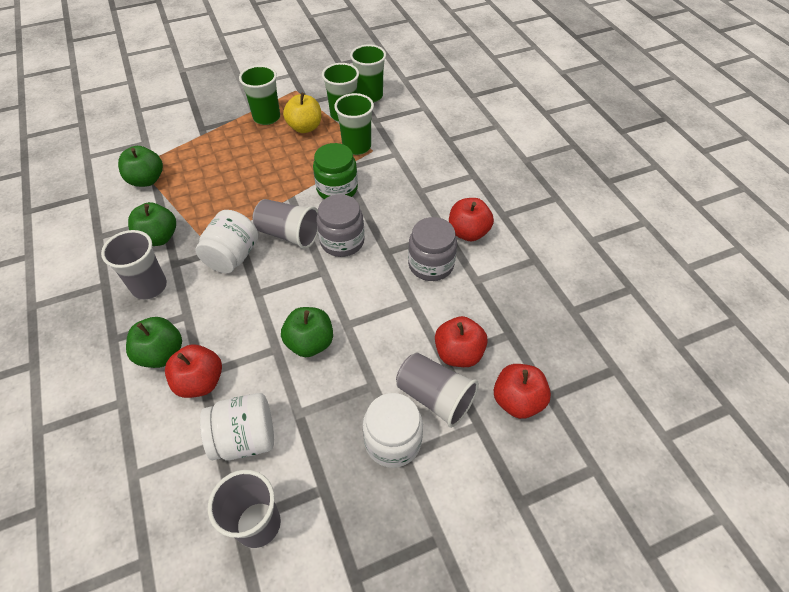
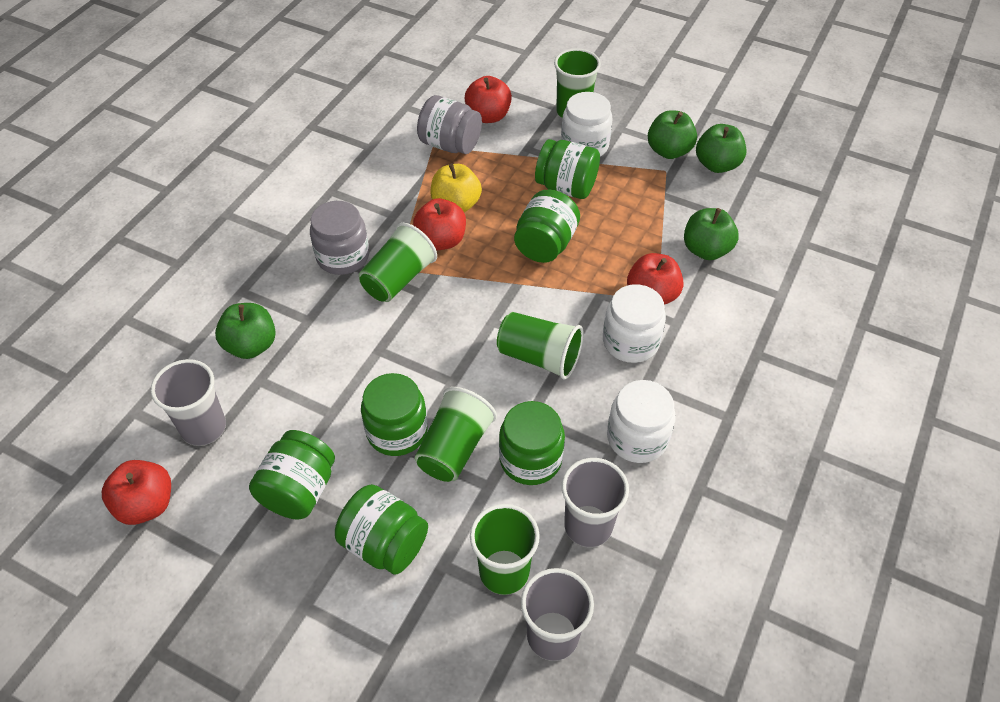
green cup: [239,65,280,125] [322,63,359,122] [334,93,374,155] [350,44,386,103] = 4 -> [359,223,437,302] [415,387,497,482] [470,504,540,595] [497,312,584,379] [554,48,601,118] = 5
green jar: [313,143,358,199] = 1 -> [249,430,335,520] [335,484,428,574] [361,373,428,456] [499,401,565,485] [514,190,580,263] [535,139,600,199] = 6
grey cup: [101,230,167,300] [208,470,281,548] [252,199,318,249] [396,353,479,428] = 4 -> [151,359,226,446] [521,568,594,661] [562,458,629,547] = 3

